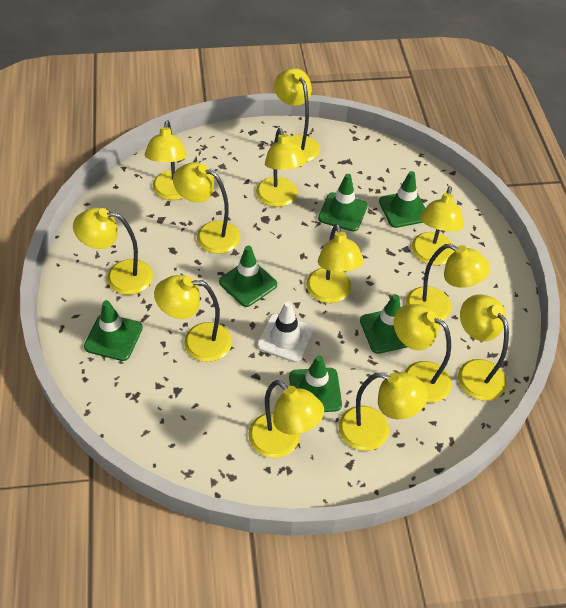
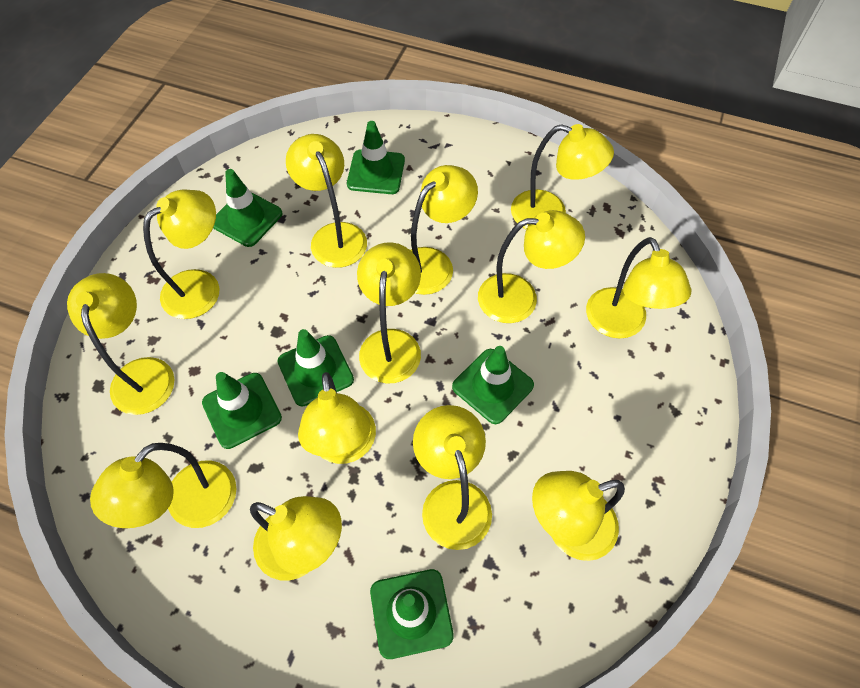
white traffic cone: [257,301,314,363] = 1 -> none = 0

